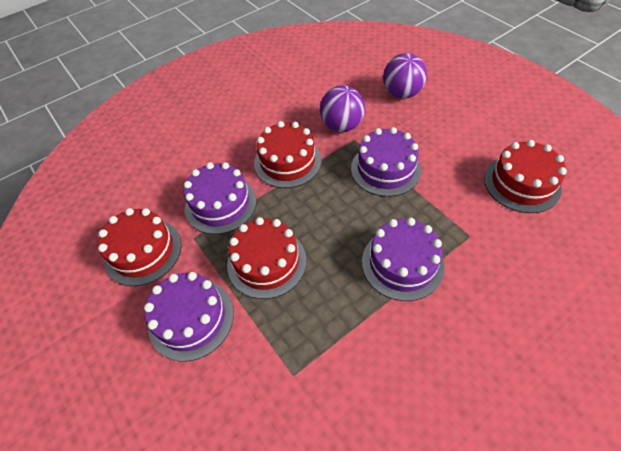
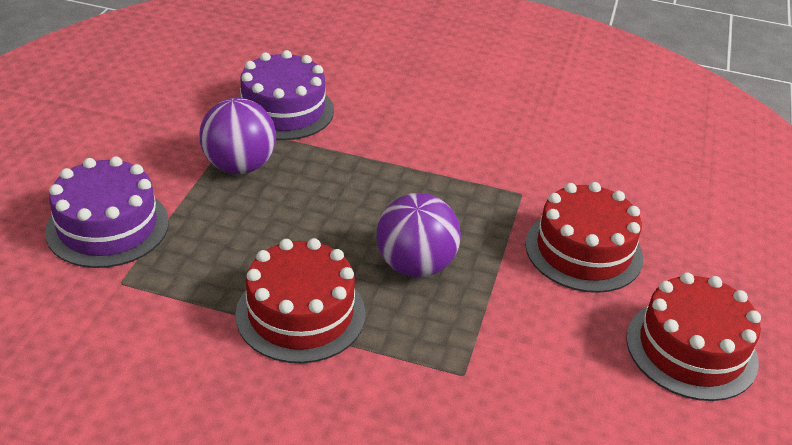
purple cake: [144,272,234,361] [184,162,257,234] [351,127,422,197] [362,218,445,301] = 4 -> [45,156,169,268] [238,50,334,140] = 2
red cake: [98,208,182,286] [227,217,306,299] [254,121,321,188] [484,140,567,213] = 4 -> [235,238,365,363] [525,182,643,293] [626,272,761,401] = 3

